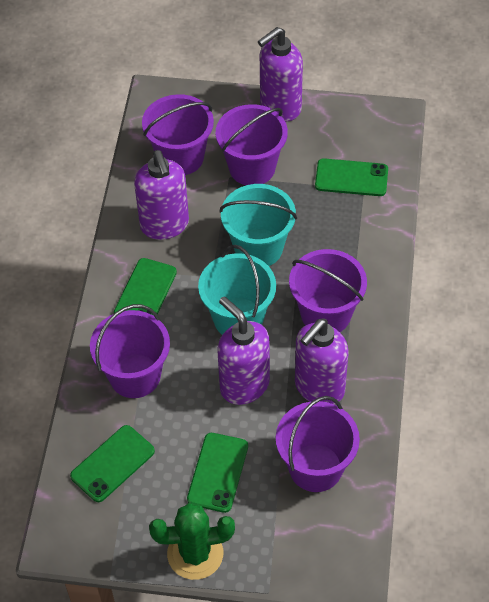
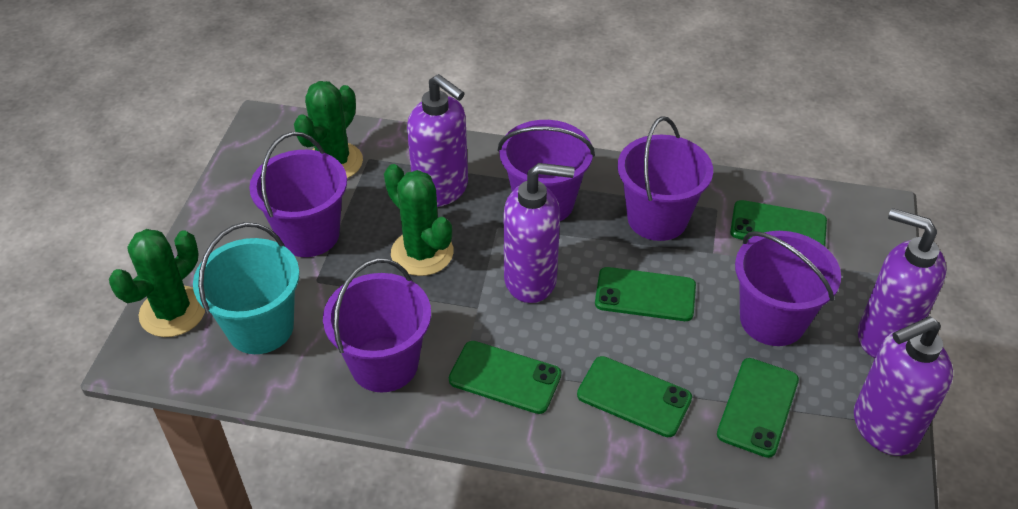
green cactus: [149,503,235,580] = 1 -> [109,229,205,337] [294,81,363,178] [384,164,454,276] = 3
green phone: [70,425,155,502] [114,258,177,316] [187,433,248,513] [315,158,388,196] = 4 -> [449,341,561,414] [577,356,692,437] [595,267,696,321] [717,358,799,458] [730,200,827,246] = 5
turquoise bucket: [198,245,276,335] [219,184,297,266] = 2 -> [193,222,300,354] = 1

